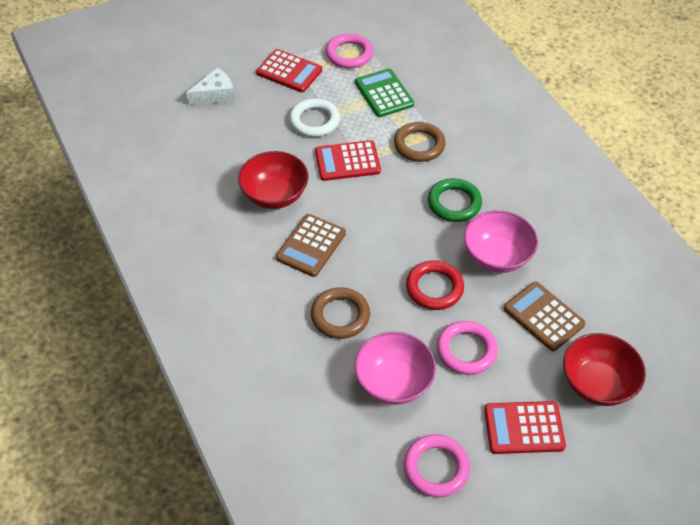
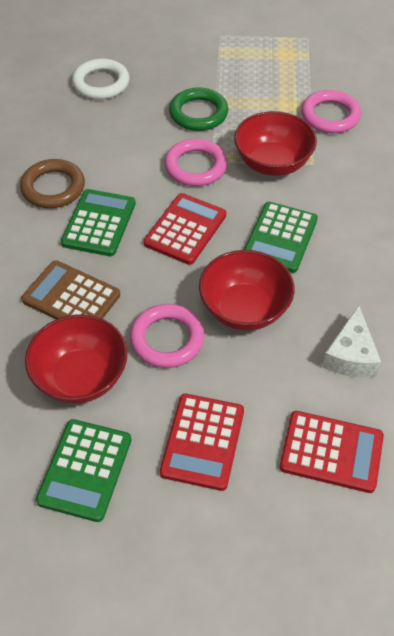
brown calculator: [276,214,346,277] [504,282,585,351] = 2 -> [21,260,120,320] = 1
brown ring: [311,287,370,339] [394,122,446,162] = 2 -> [20,159,85,208] = 1
green calculator: [355,68,414,117] = 1 -> [36,419,131,522] [61,189,136,256] [244,202,318,273] = 3
pink bowl: [354,332,436,405] [464,210,538,273] = 2 -> none = 0
red bowl: [238,151,309,209] [563,333,646,406] = 2 -> [25,314,127,403] [199,250,295,331] [234,111,317,176] = 3
red ring: [406,261,464,310] = 1 -> none = 0

